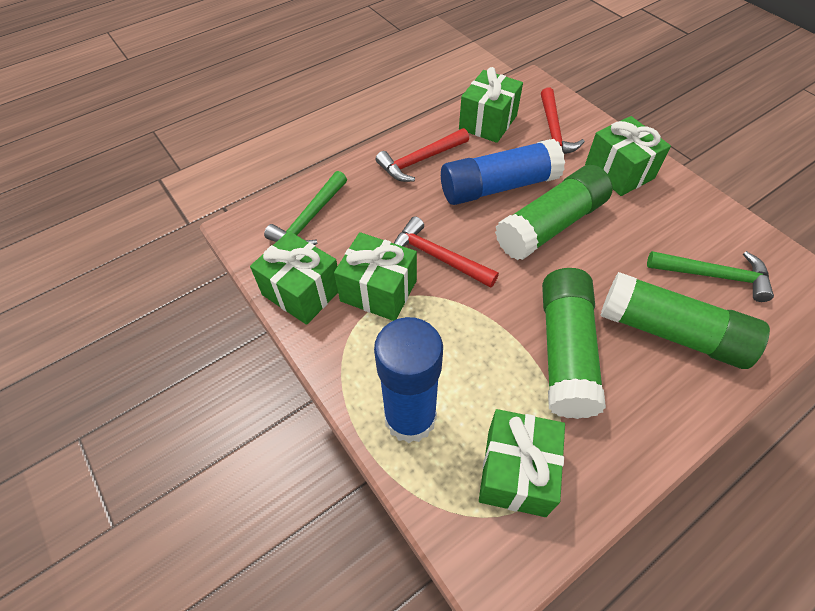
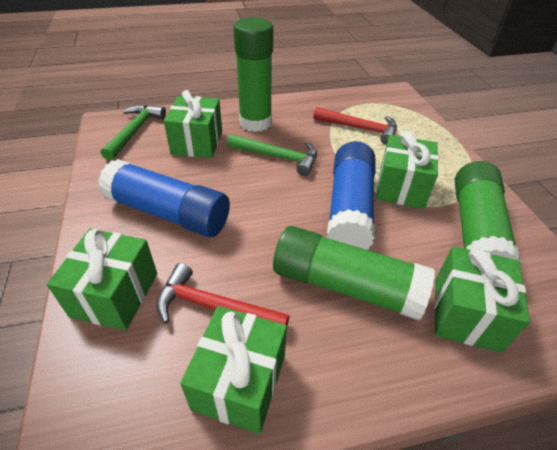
red hammer: [376,128,469,182] [394,216,499,288] [539,88,585,154] = 3 -> [156,263,290,326] [313,107,397,145] = 2

